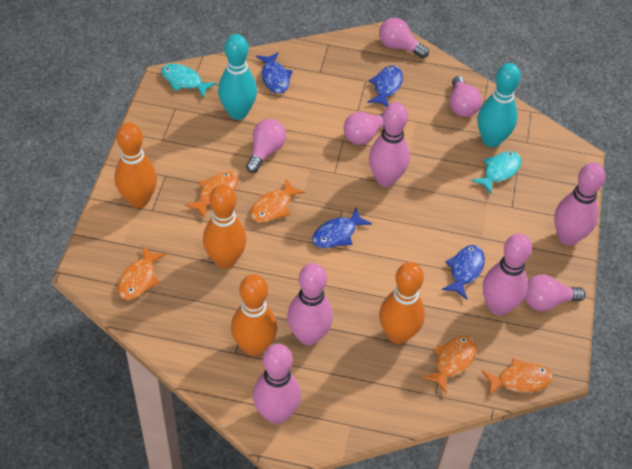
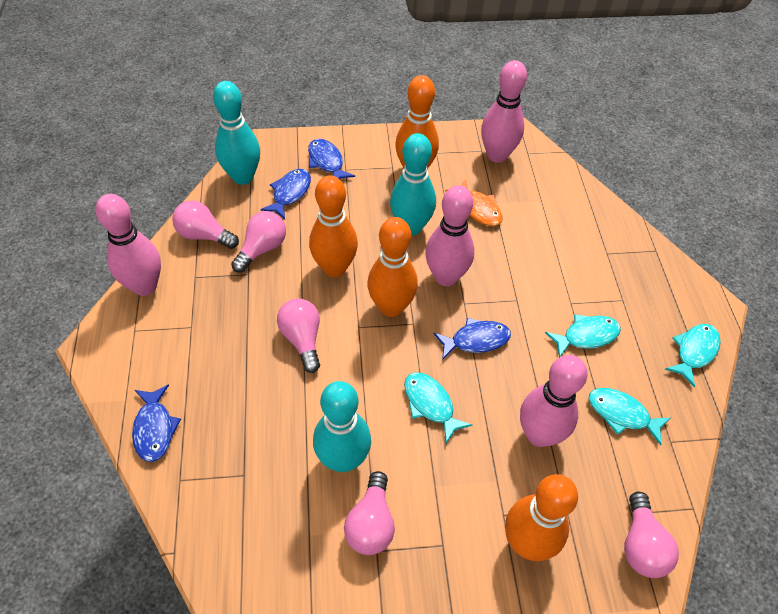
orange fish: [118,245,167,300] [185,171,238,219] [250,178,305,223] [422,336,476,393] [482,358,553,396] = 5 -> [445,180,503,226] = 1
pink bowling pin: [253,344,301,424] [287,263,333,345] [369,102,410,187] [483,234,532,316] [554,162,605,246] = 5 -> [96,194,161,296] [425,185,474,286] [481,60,527,163] [520,355,588,447] = 4
turquoise bowling pin: [218,34,257,120] [477,63,521,147] = 2 -> [213,81,260,185] [313,381,371,472] [390,133,436,236] = 3
turquoise fish: [161,64,217,98] [471,151,521,194] = 2 -> [404,372,472,443] [545,314,621,358] [589,388,671,445] [665,324,721,387] = 4

